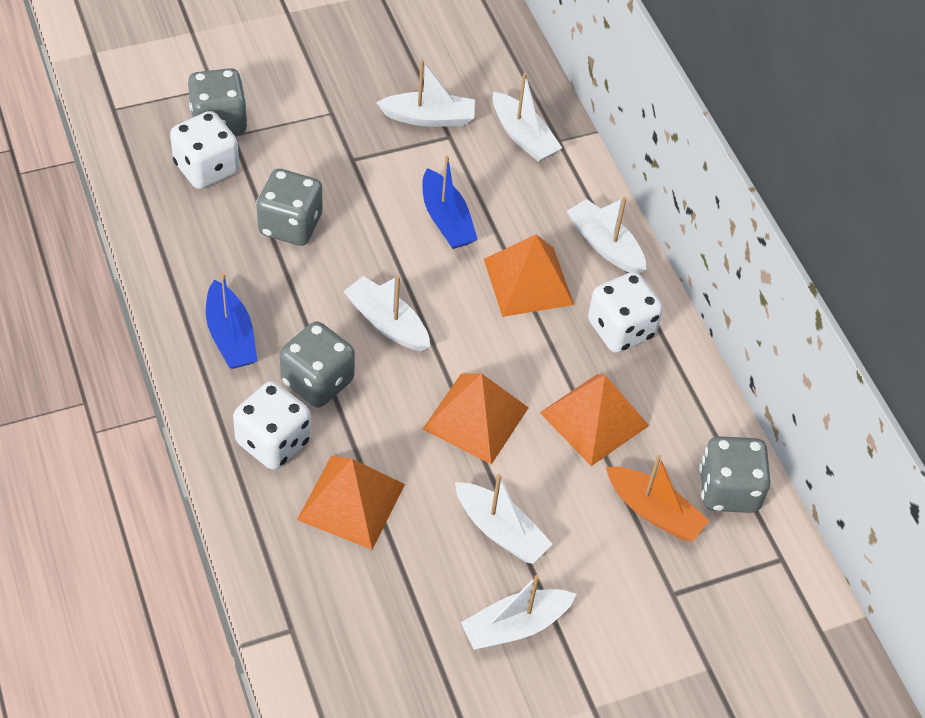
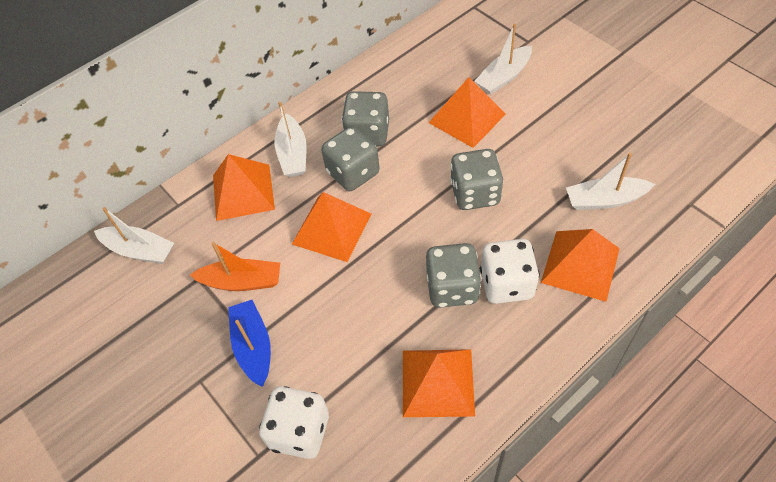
blue boat: [206,272,258,369] [423,156,478,249] = 2 -> [228,300,271,387] = 1
orange pyramid: [297,456,405,550] [423,373,529,465] [484,235,574,317] [540,374,649,466] = 4 -> [213,154,275,221] [292,192,371,262] [403,349,475,417] [428,77,506,148] [541,229,620,302] = 5
white boat: [343,275,430,351] [376,60,475,127] [455,474,552,564] [461,575,577,650] [493,73,562,162] [567,197,646,274] = 6 -> [94,207,174,264] [275,102,306,177] [474,24,532,95] [566,153,655,210] = 4
white dice: [170,111,239,189] [233,381,311,470] [588,272,663,353] = 3 -> [259,386,329,459] [480,239,540,304] = 2

